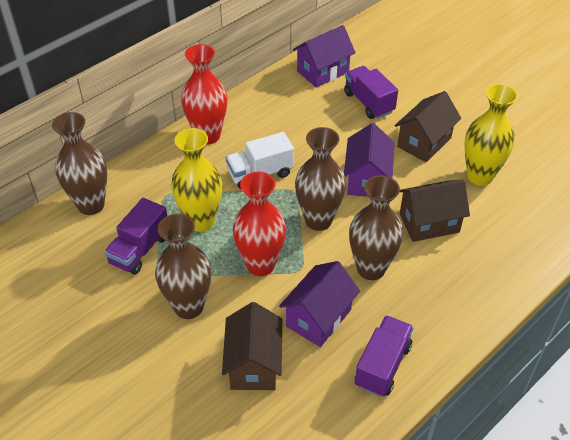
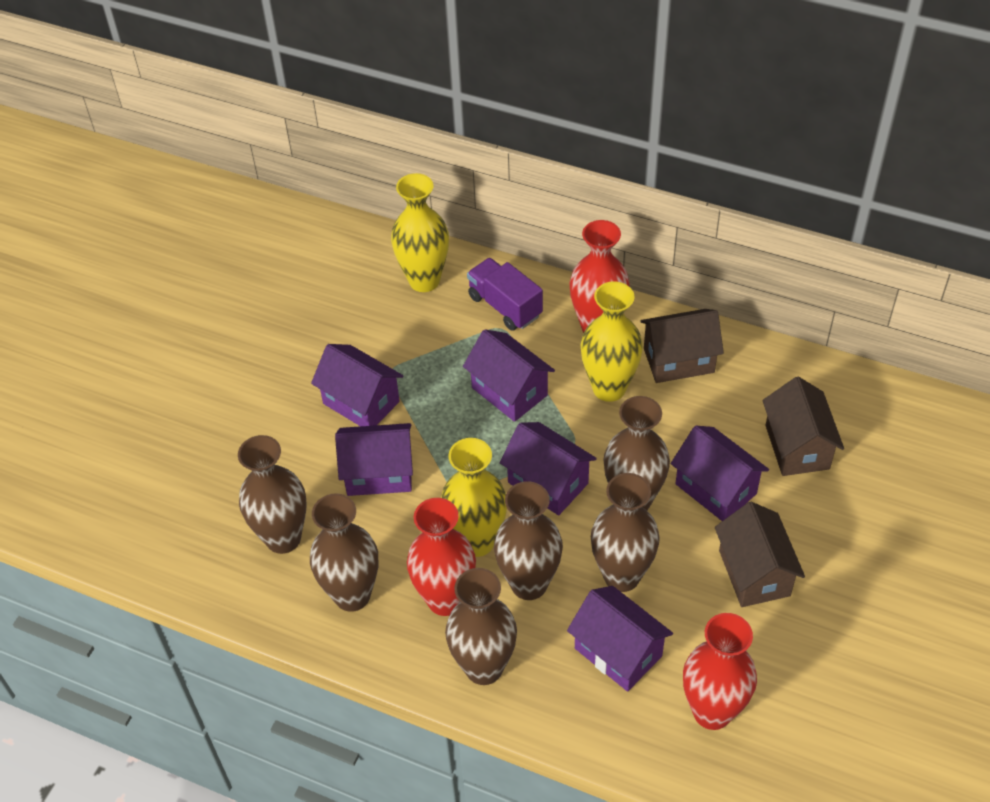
brown vase: [52,112,107,215] [155,214,211,319] [295,127,346,231] [349,175,403,280] = 4 -> [238,435,307,554] [310,493,379,612] [445,568,517,685] [494,481,563,600] [591,473,660,592] [604,396,670,511] = 6
purple house: [279,261,360,347] [293,25,356,88] [344,123,395,197] = 3 -> [311,344,403,426] [335,423,413,496] [463,329,555,422] [500,422,597,516] [567,586,673,692] [671,426,769,521] = 6
purple truck: [104,198,167,275] [344,66,398,119] [355,315,414,397] = 3 -> [467,258,543,331] = 1
red vase: [181,44,227,144] [233,172,286,276] = 2 -> [407,498,476,616] [570,220,630,333] [683,613,757,730] = 3
white truck: [226,132,294,189] = 1 -> none = 0
yellow vase: [171,128,222,232] [464,84,518,186] = 2 -> [391,173,449,292] [441,438,507,557] [581,281,643,402] = 3

